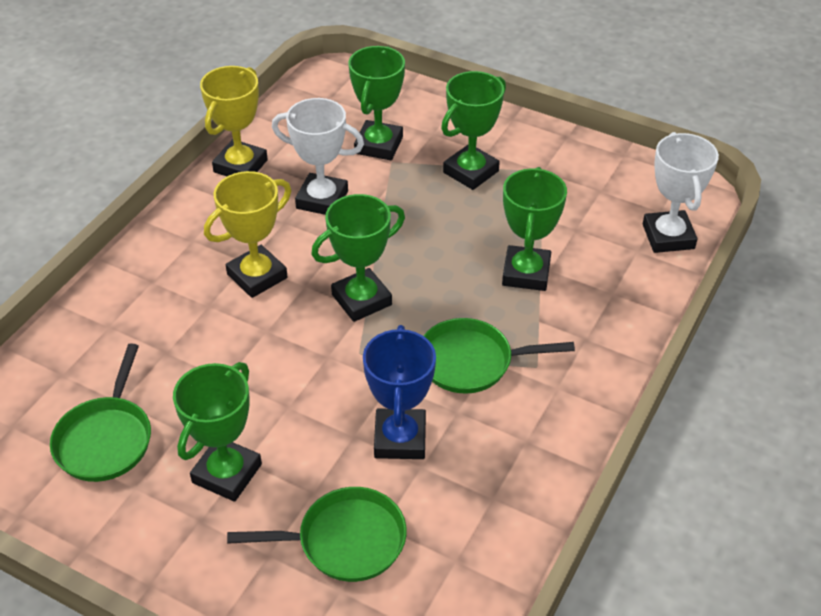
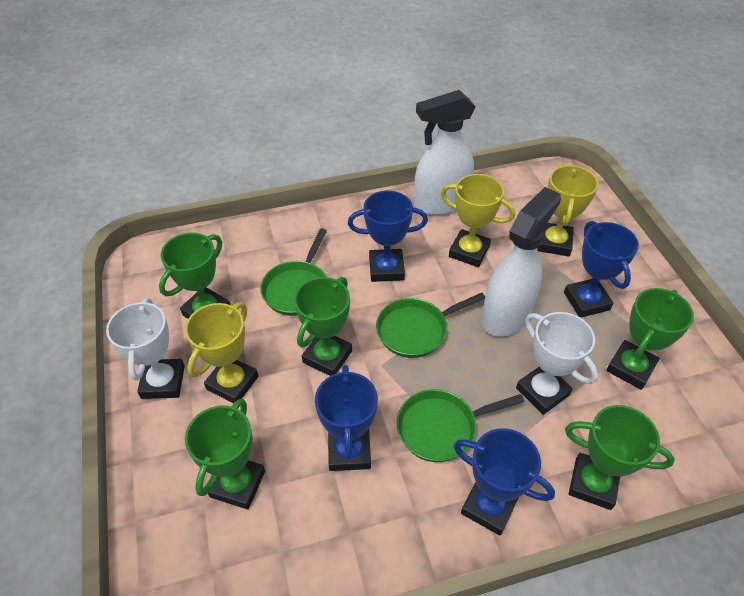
blue trophy: [363,325,436,459] = 1 -> [315,365,378,471] [348,191,428,282] [454,428,555,535] [564,221,639,318] = 4
white spray bottle: none = 0 -> [414,90,475,215] [482,187,561,337] = 2
yellow trophy: [200,66,268,176] [204,171,291,298] = 2 -> [185,302,258,403] [441,174,515,267] [537,165,598,257] = 3

